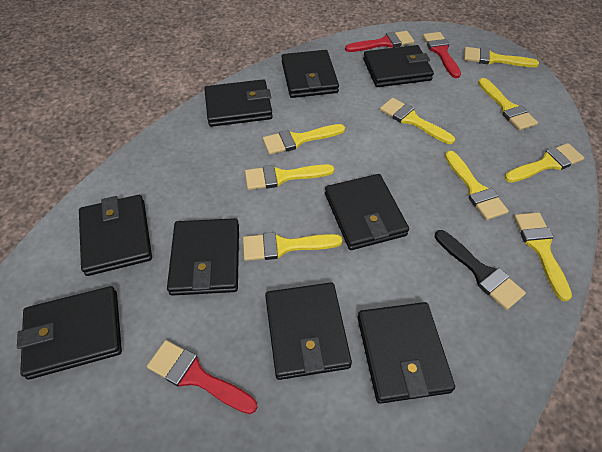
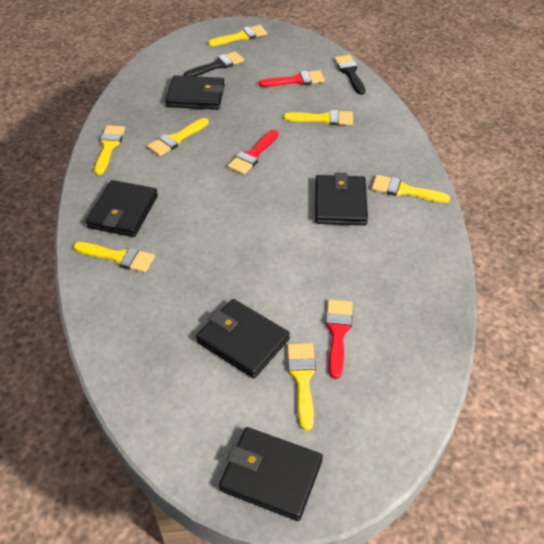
black brush: [435,230,526,310] = 1 -> [184,51,244,76] [334,55,365,95] = 2
black wallet: [17,286,122,380] [79,195,152,276] [167,218,239,296] [204,79,273,127] [265,283,352,380] [281,50,339,98] [325,174,409,250] [358,302,455,404] [363,45,434,87] = 9 -> [86,180,158,237] [166,75,225,110] [196,299,290,378] [219,427,323,521] [315,172,368,225] = 5
yellow brush: [243,232,343,261] [245,164,334,190] [263,124,345,155] [380,98,455,144] [445,151,509,220] [464,47,539,67] [478,78,538,131] [505,143,584,183] [514,212,572,301] = 9 -> [73,242,155,273] [94,125,125,175] [147,118,209,156] [208,25,267,46] [283,110,353,126] [287,343,316,431] [372,175,450,203] = 7

